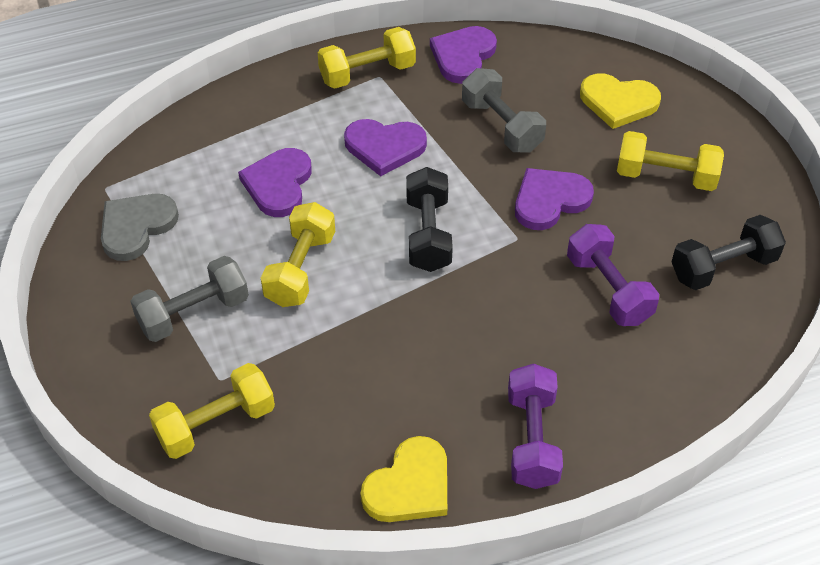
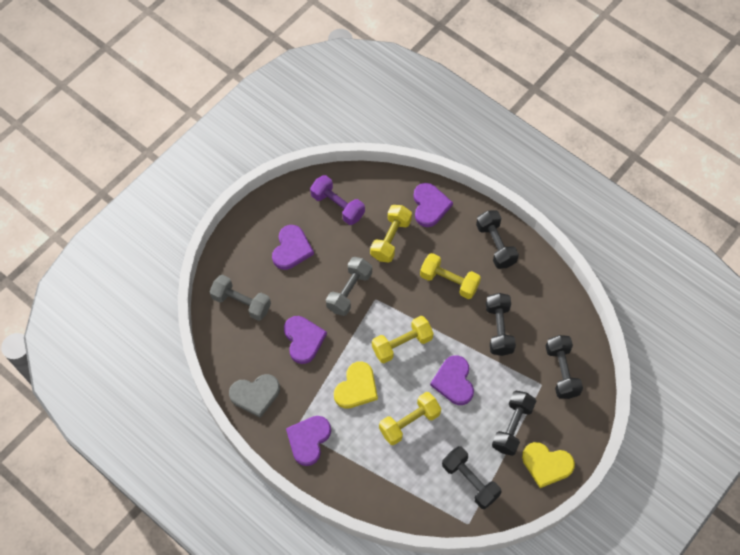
black dumbbell: [406,167,453,272] [672,215,786,290] = 2 -> [442,446,501,509] [476,210,519,269] [486,293,516,356] [492,391,536,456] [546,335,583,399] = 5
purple dumbbell: [508,364,563,489] [567,224,659,326] = 2 -> [310,175,365,225] = 1
purple heart: [238,148,312,217] [344,119,427,176] [430,26,497,84] [515,168,594,230] = 4 -> [272,225,314,270] [284,316,327,364] [286,416,331,466] [413,183,453,227] [430,355,474,405] = 5

